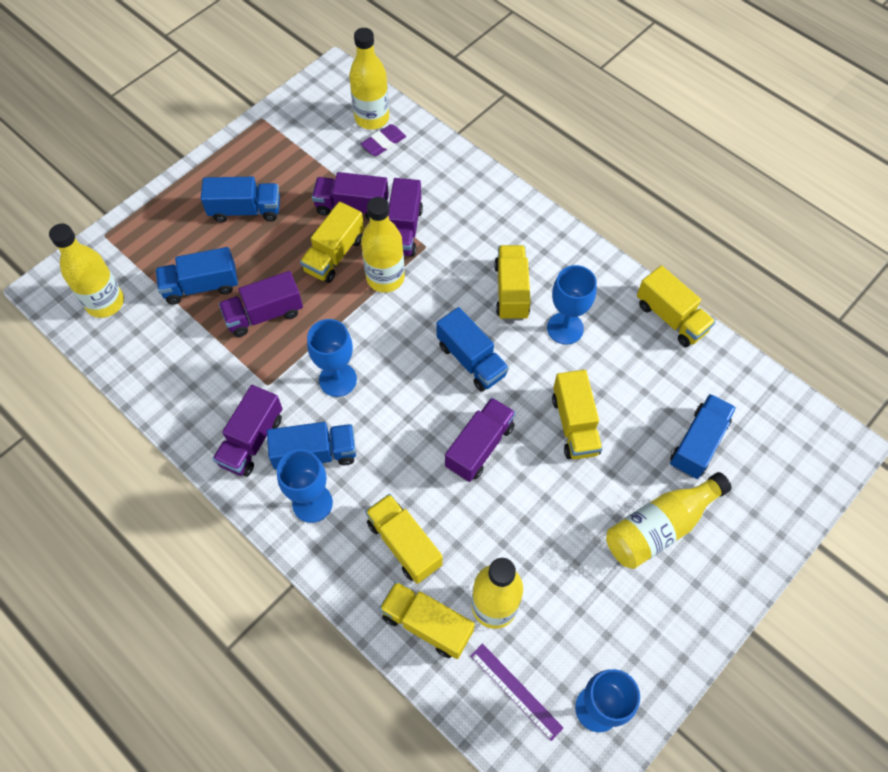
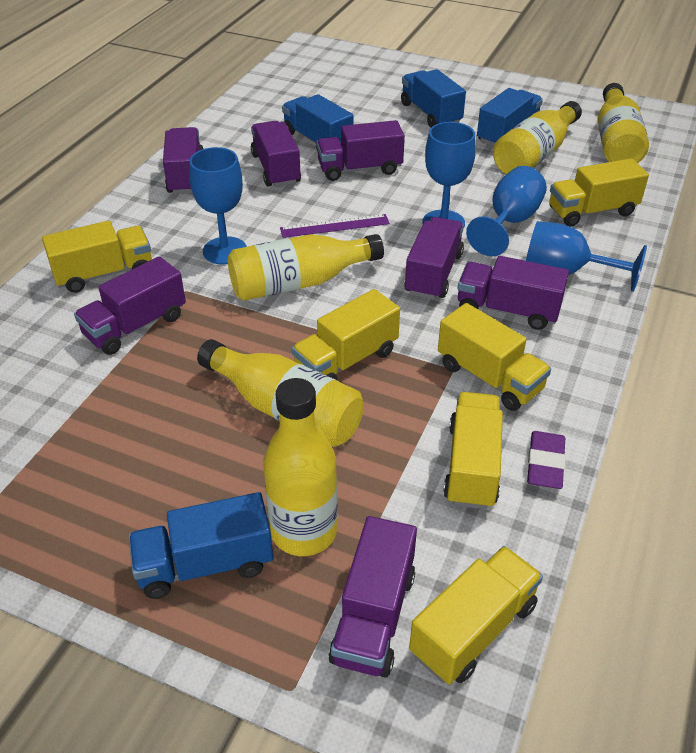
blue truck: [155,247,238,305] [201,177,280,223] [267,422,356,469] [436,307,509,392] [670,394,736,479] = 5 -> [129,492,273,599] [282,94,354,151] [401,69,466,128] [477,88,543,147] = 4
purple truck: [213,385,283,477] [219,271,303,337] [312,172,389,221] [388,178,423,257] [445,397,516,482] = 5 -> [74,256,186,355] [163,127,204,194] [251,121,301,187] [317,120,405,181] [328,516,417,677] [404,217,464,300] [458,256,569,330] = 7

